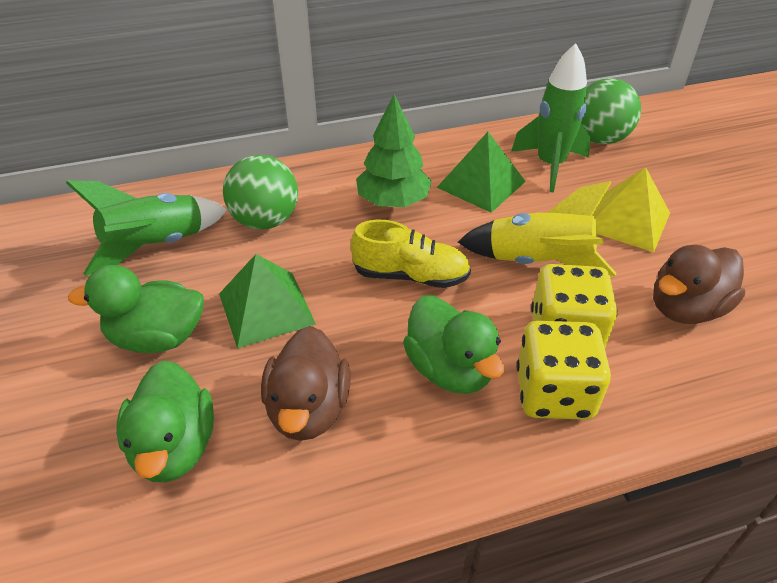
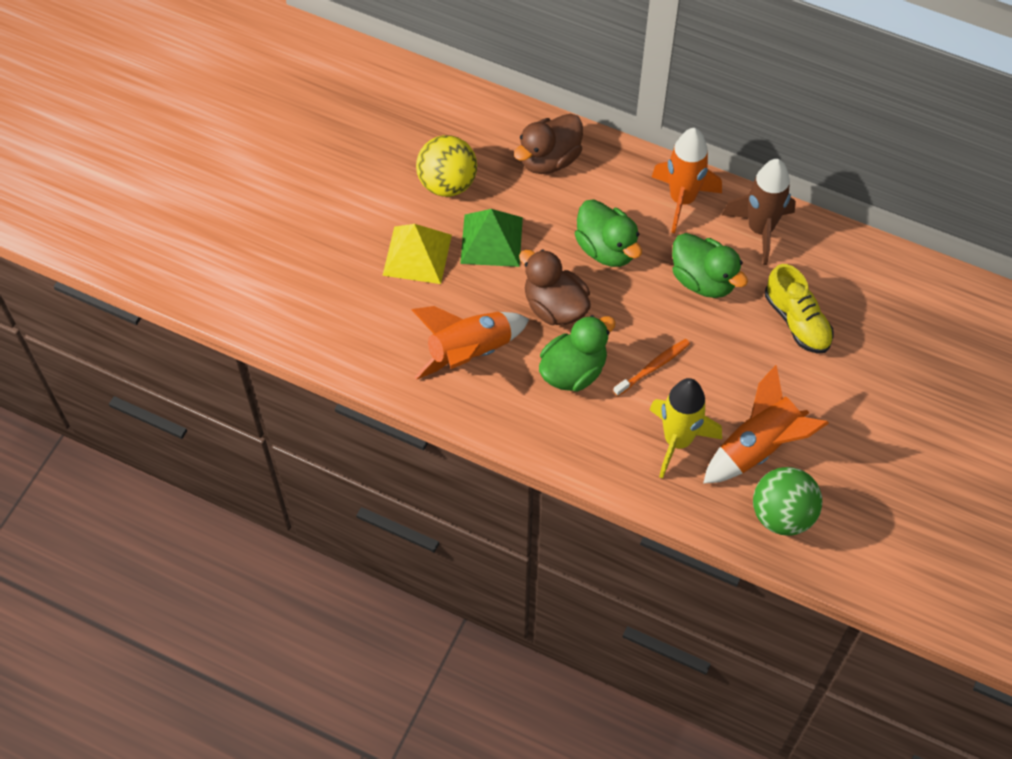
brown rocket: none = 0 -> [722,159,796,265] = 1
green ball: [223,155,298,230] [581,78,641,144] = 2 -> [753,467,822,535] = 1
green pyramid: [219,254,316,348] [437,132,526,213] = 2 -> [460,209,523,267] = 1
green rocket: [66,181,227,276] [511,43,591,192] = 2 -> none = 0
green tree: [356,94,432,207] = 1 -> none = 0
orange rocket: none = 0 -> [411,306,529,380] [652,128,722,233] [703,365,829,483] = 3
orange toothbrush: none = 0 -> [613,339,690,396] = 1
yellow ball: none = 0 -> [416,135,477,197] = 1
yellow dice: [516,321,611,420] [531,264,618,348] = 2 -> none = 0

